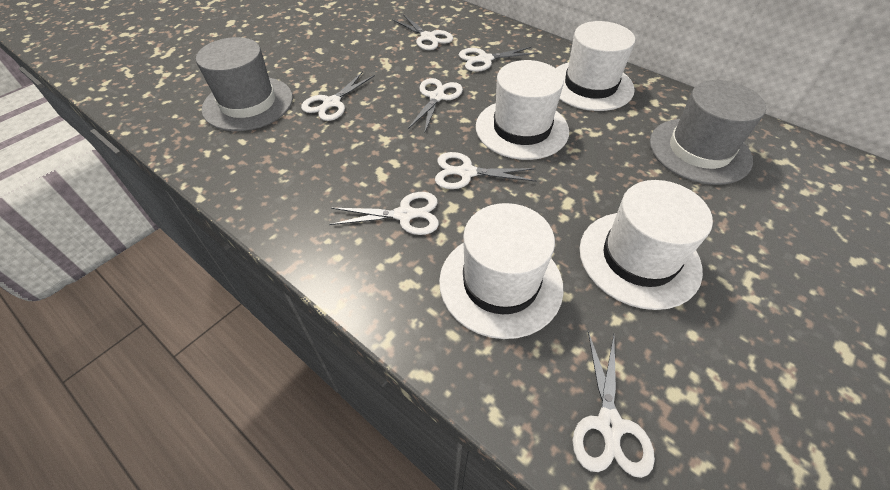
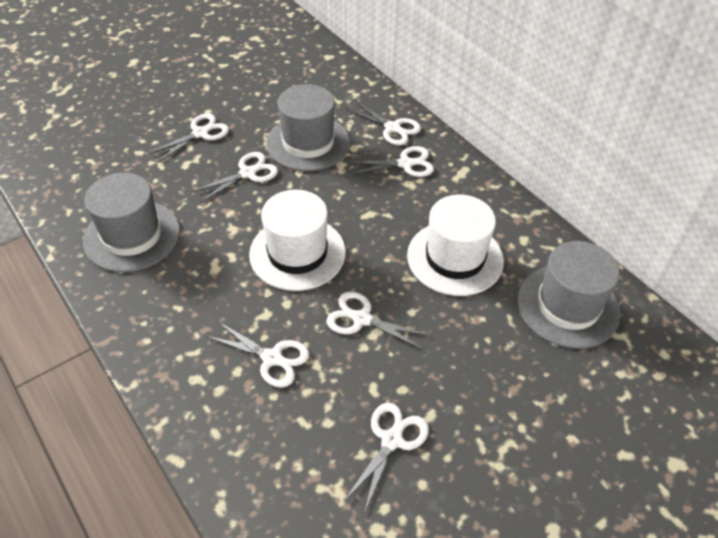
grey hat: [196,37,293,131] [650,80,766,185] = 2 -> [83,173,180,272] [266,84,350,171] [517,241,621,349] = 3
white hat: [439,203,563,339] [476,60,569,160] [556,21,635,111] [580,180,713,310] = 4 -> [249,190,346,291] [407,195,504,296] = 2

